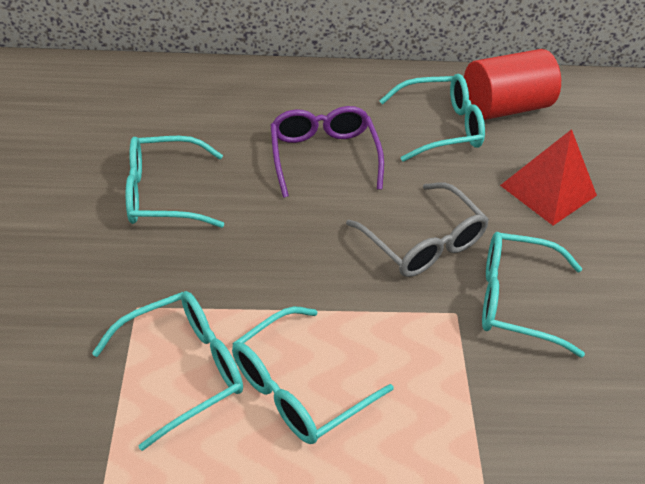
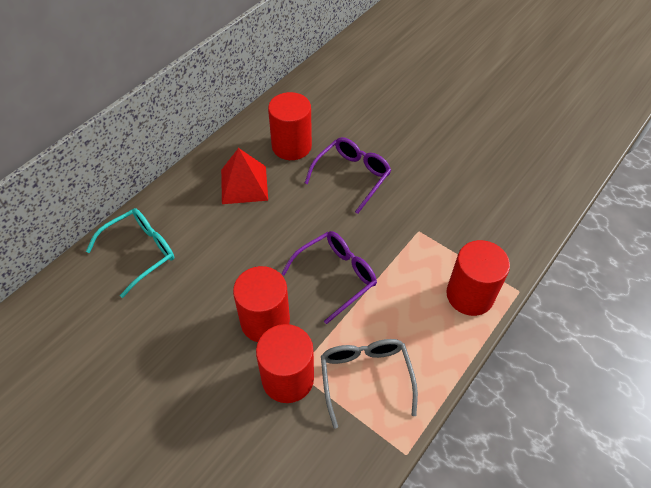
purple glasses: [271,106,384,198] = 1 -> [281,231,377,324] [305,137,391,214] = 2
red cylinder: [464,49,561,120] = 1 -> [233,266,290,342] [256,324,314,403] [268,92,312,160] [446,240,510,316] = 4
turquoise glasses: [92,291,243,451] [126,136,224,228] [232,306,394,444] [379,74,485,162] [482,232,585,358] = 5 -> [86,208,174,298] = 1

